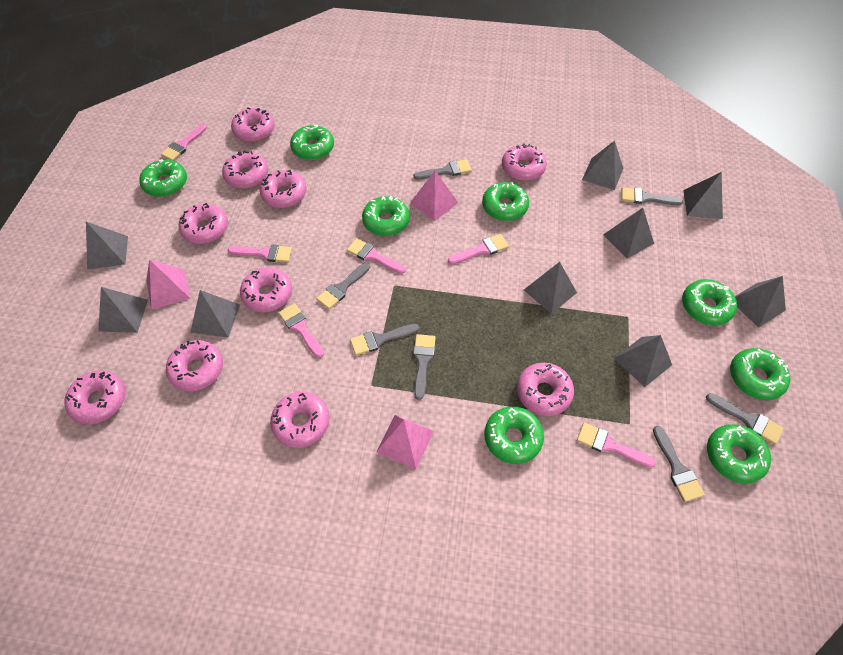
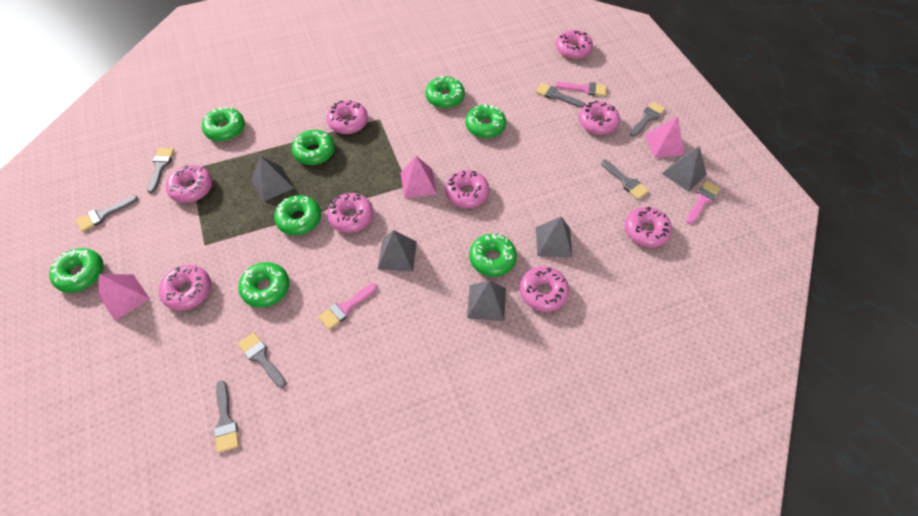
grey pyramid: [86,222,128,270] [98,287,148,333] [190,290,240,337] [524,262,577,314] [582,141,623,190] [603,208,654,259] [614,335,672,387] [683,172,723,219] [735,276,786,328] = 9 -> [251,156,294,202] [378,230,417,272] [467,280,506,321] [536,217,572,257] [662,146,707,192] = 5
pink brush: [161,124,207,161] [228,245,292,262] [278,303,324,358] [347,238,406,274] [448,234,509,264] [577,422,656,468] = 6 -> [318,283,377,330] [555,82,606,96] [686,181,721,224] = 3
pink donut: [64,370,126,425] [166,340,223,392] [178,203,228,244] [222,151,268,189] [231,107,275,142] [240,267,292,312] [260,170,307,208] [270,392,329,448] [502,144,547,181] [517,363,574,416] = 10 -> [159,265,211,311] [166,165,213,203] [327,100,368,134] [327,193,373,233] [445,170,489,208] [520,266,569,312] [556,30,593,59] [579,101,620,135] [625,207,672,247] = 9

